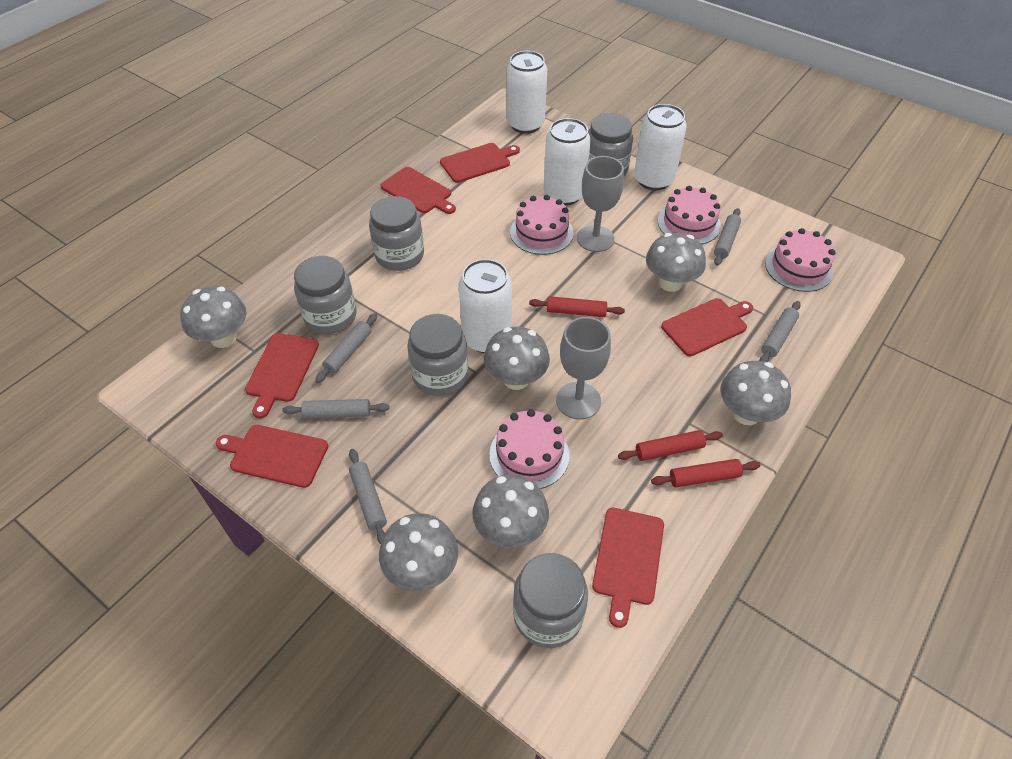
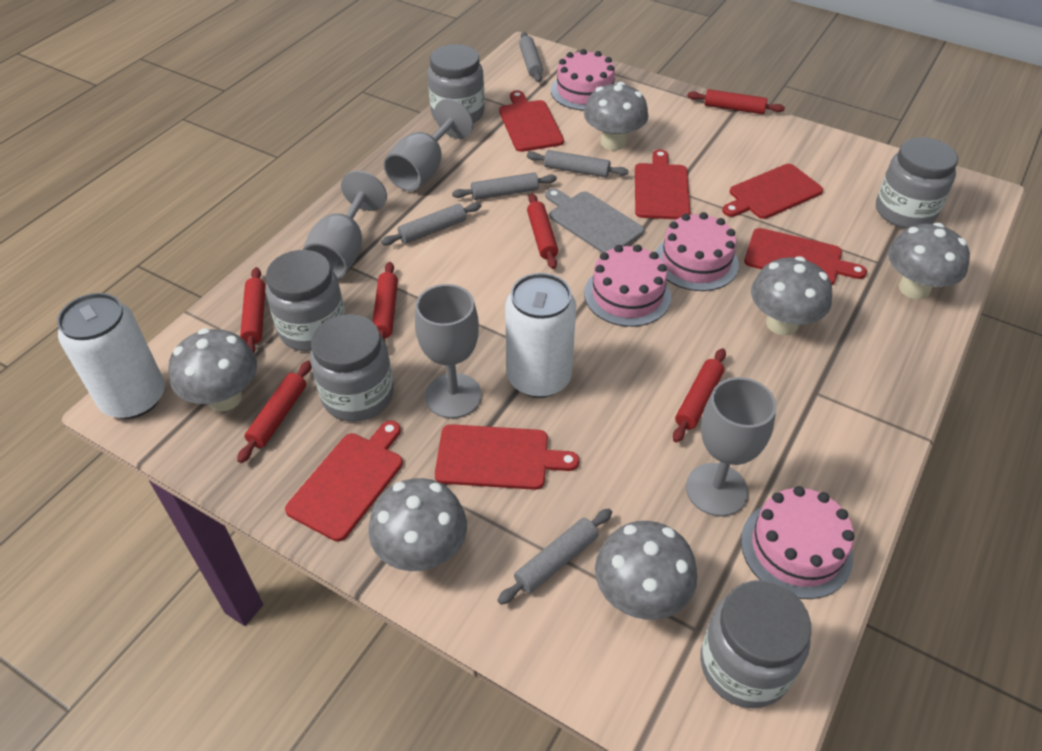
grey cutting board: none = 0 -> [545,188,644,253] = 1
grey goblet: [556,317,611,420] [577,156,624,252] = 2 -> [303,171,387,279] [384,99,473,191] [415,284,482,419] [686,377,777,516] = 4
red rolling pin: [529,296,625,317] [618,430,723,461] [651,459,760,488] = 3 -> [237,360,312,463] [240,267,266,353] [373,262,398,341] [527,193,558,269] [673,348,726,443] [687,89,785,114] = 6
white can: [459,259,512,353] [507,51,547,134] [543,118,591,205] [634,104,687,190] = 4 -> [57,293,165,419] [505,273,576,398] = 2

